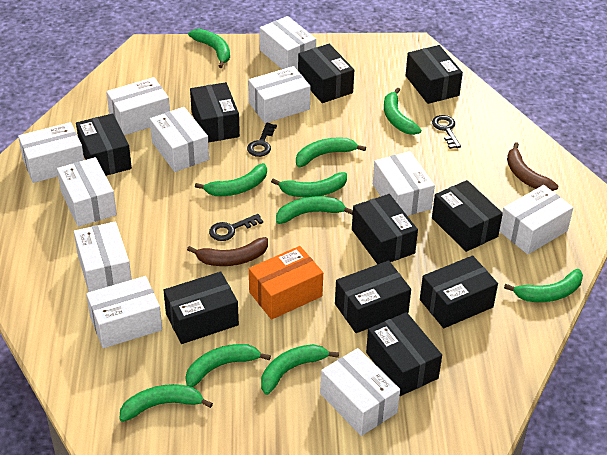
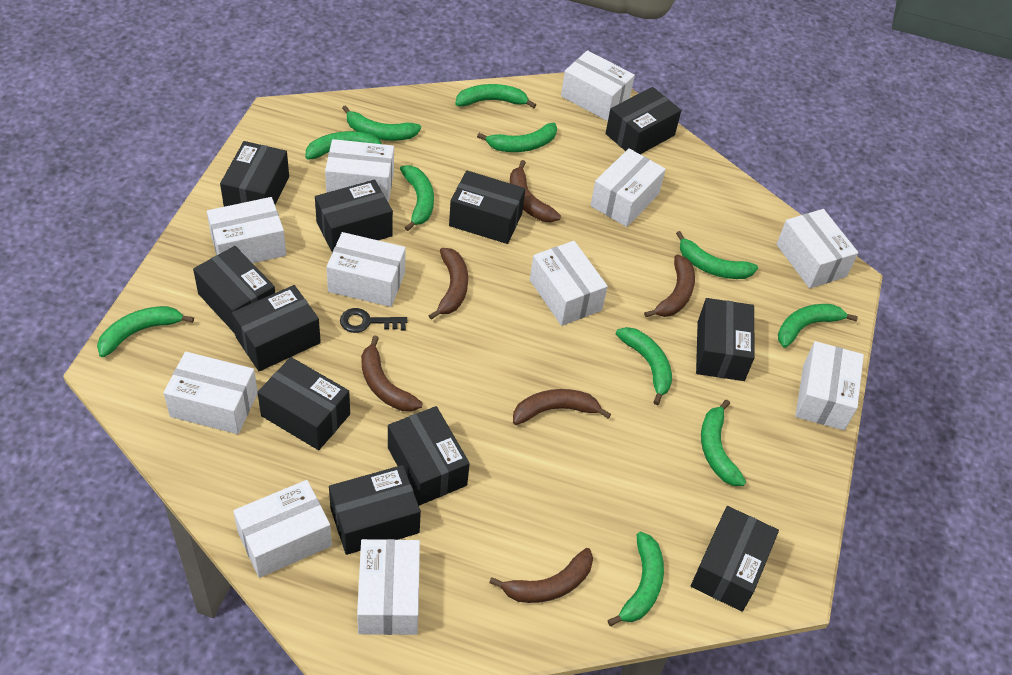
black box: [76,113,132,176] [164,271,239,344] [190,82,240,143] [298,44,354,103] [335,260,411,333] [352,194,418,264] [366,312,442,396] [405,45,463,104] [420,255,498,328] [432,180,503,252] = 10 -> [193,246,275,333] [220,141,289,207] [232,285,321,371] [257,357,350,450] [315,180,393,253] [329,465,421,555] [388,406,470,505] [449,171,525,244] [605,87,681,154] [691,506,779,612] [696,298,755,381] = 11
black key: [209,214,263,241] [247,123,277,157] [432,115,461,149] = 3 -> [340,308,407,333] = 1
brown banana: [187,237,268,266] [507,142,558,191] = 2 -> [361,335,423,411] [428,248,468,320] [489,548,593,603] [510,160,561,222] [513,389,611,425] [644,254,695,317] = 6
green banana: [119,384,213,422] [185,344,271,387] [188,29,230,68] [195,163,267,196] [261,344,339,395] [271,172,347,197] [276,196,353,224] [296,137,366,167] [384,87,421,135] [504,269,583,302] = 10 -> [97,306,194,357] [305,131,382,160] [342,105,421,141] [400,165,434,231] [455,84,536,108] [477,123,557,152] [607,532,664,626] [616,327,672,405] [676,231,758,279] [701,400,746,486] [778,304,858,348] = 11
orange box: [249,246,323,320] = 1 -> none = 0

